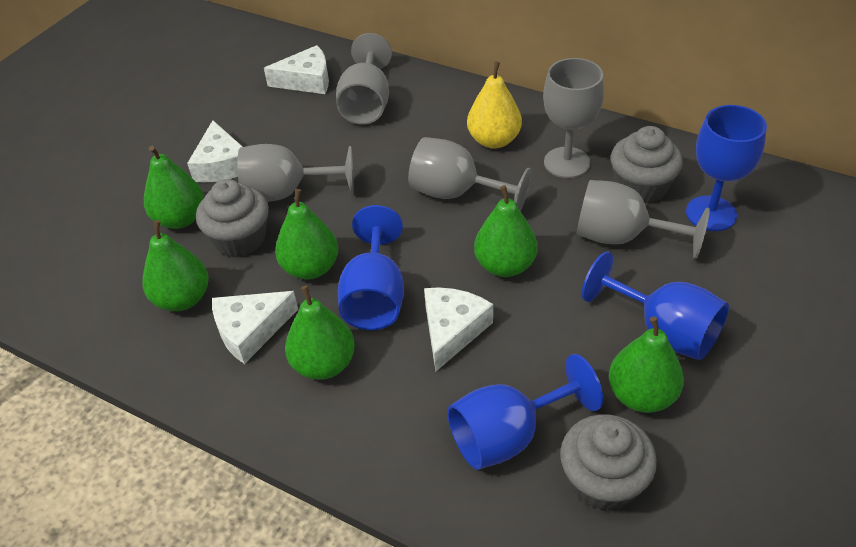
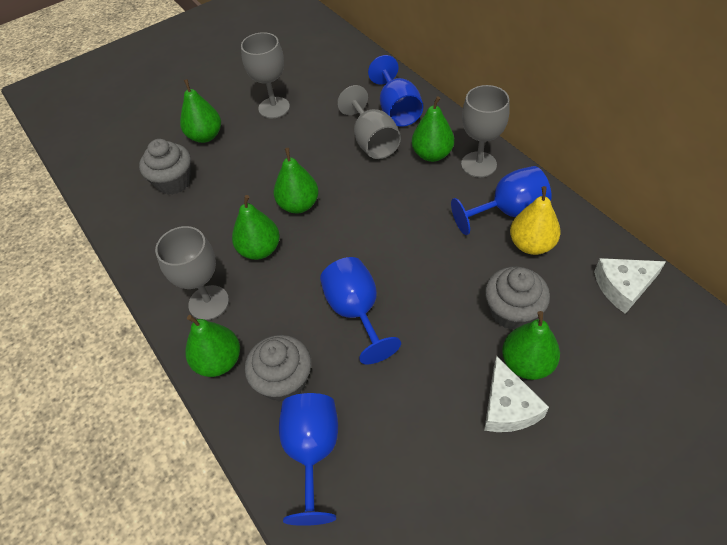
grey goblet: [237,144,354,202] [336,33,392,124] [408,137,531,211] [543,58,604,178] [577,180,710,259] = 5 -> [155,226,229,320] [241,32,290,118] [337,85,401,159] [461,85,510,177] = 4
white cheese: [187,120,243,182] [212,291,298,364] [264,45,329,94] [424,287,493,371] = 4 -> [484,356,549,432] [594,258,666,314] = 2

